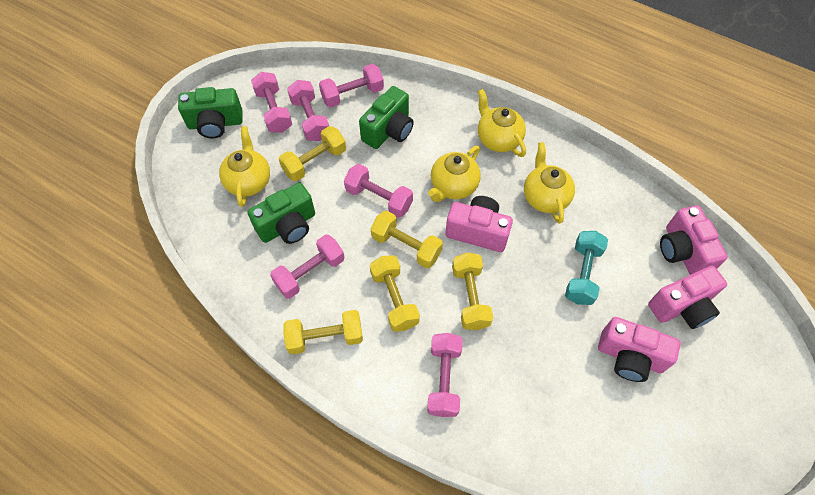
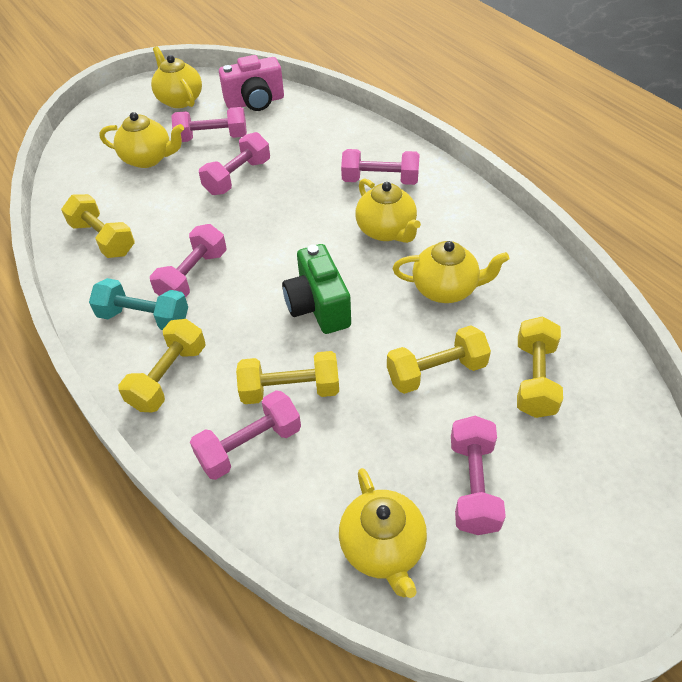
green camera: [178,87,243,138] [247,183,315,244] [359,86,414,149] = 3 -> [282,244,351,334] = 1
pink camera: [445,196,513,252] [598,317,681,382] [648,266,727,329] [660,205,728,275] = 4 -> [219,55,284,111] = 1
yellow teapot: [219,127,270,207] [428,146,481,202] [478,89,526,157] [524,142,575,224] = 4 -> [100,112,184,168] [151,46,202,108] [339,468,427,598] [356,178,421,243] [393,241,509,303] = 5

